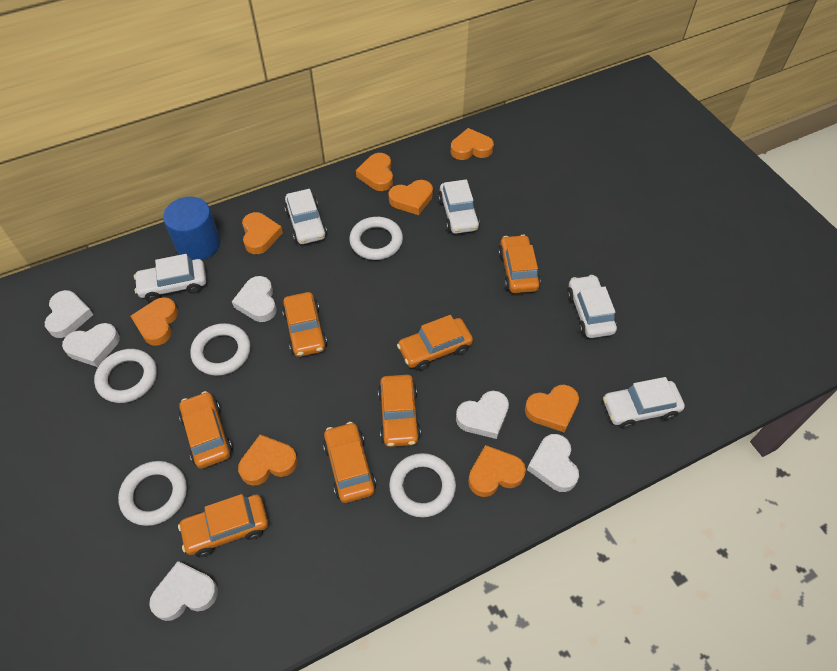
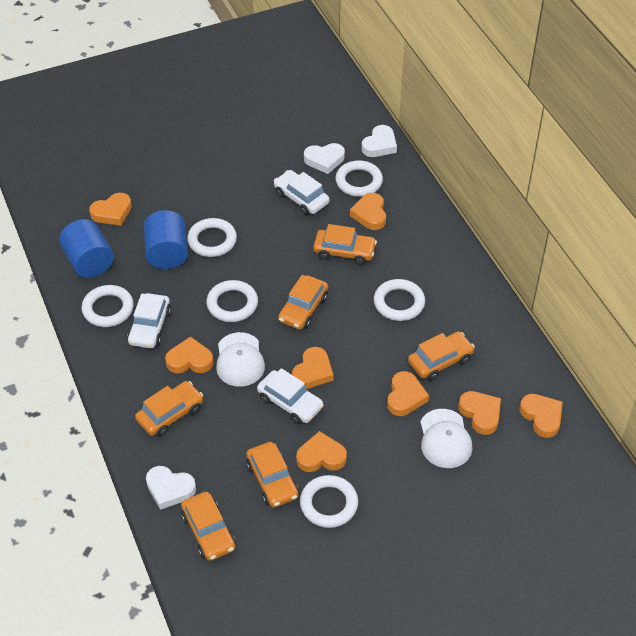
blue cylinder: [163,197,220,260] = 1 -> [59,219,114,278] [144,210,188,269] = 2
orange car: [178,494,268,557] [179,391,233,469] [282,292,327,357] [323,422,376,503] [378,375,421,447] [397,315,473,371] [498,235,541,293] = 7 -> [135,381,203,437] [181,492,236,561] [246,442,299,508] [278,275,328,330] [313,224,377,265] [408,331,475,381] = 6
white cap: none = 0 -> [216,332,265,387] [420,409,473,468] = 2
white car: [134,254,206,302] [284,189,327,244] [438,179,480,234] [567,275,617,338] [603,377,685,429] = 5 -> [127,293,171,348] [257,368,324,424] [274,170,329,215] = 3
white heart: [45,290,94,338] [62,323,120,367] [149,561,218,621] [232,276,277,322] [456,391,509,439] [527,434,579,492] = 6 -> [146,466,196,510] [304,143,345,174] [362,125,397,157] = 3
white ring: [94,349,157,403] [118,461,187,526] [190,323,251,376] [349,217,403,260] [389,453,456,518] = 5 -> [82,285,134,327] [187,218,237,257] [206,280,258,322] [300,475,358,528] [335,160,383,197] [374,279,425,321] = 6

